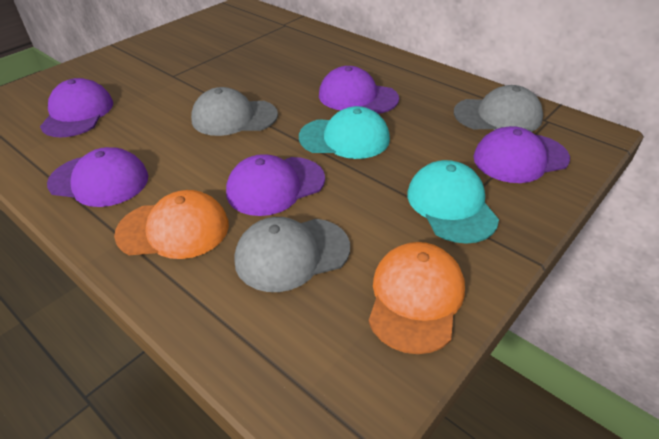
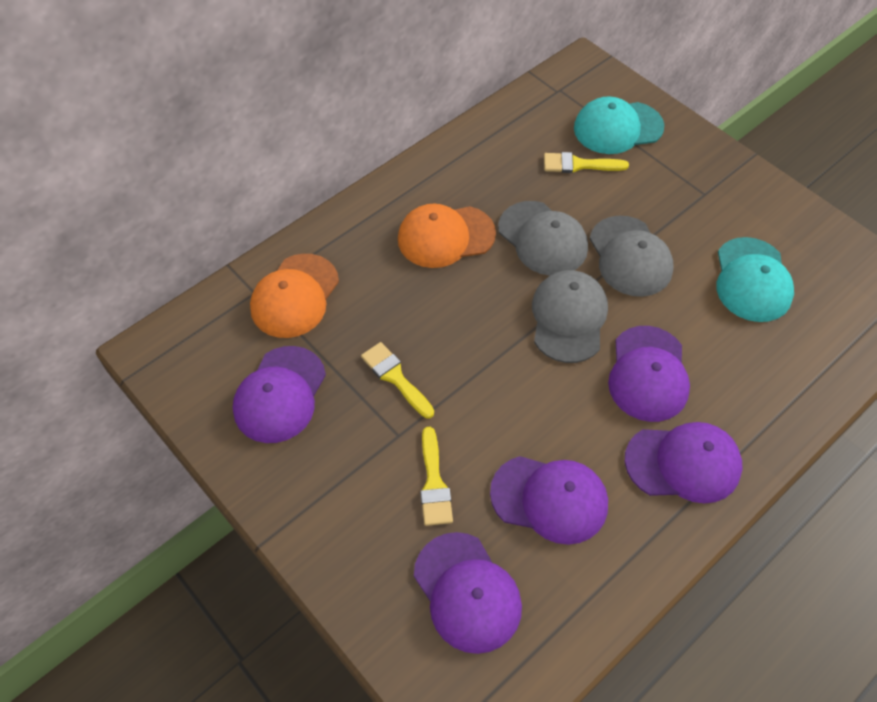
yellow brush: none = 0 -> [361,342,434,418] [420,427,453,526] [544,152,629,173] = 3

